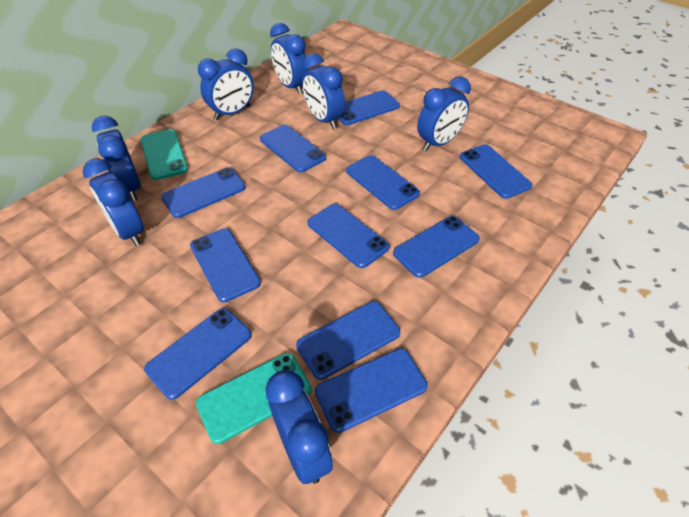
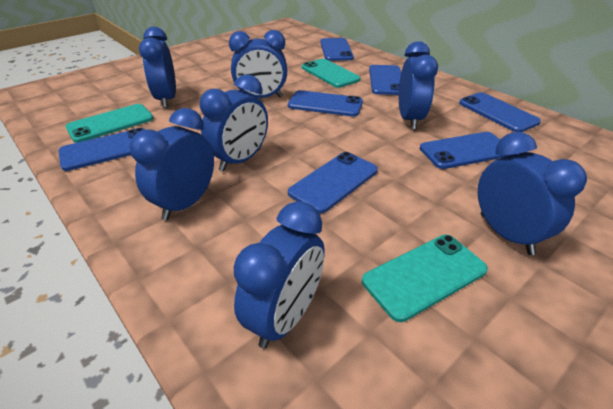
blue phone: [144,308,252,400] [161,167,246,218] [190,228,261,302] [260,125,326,172] [296,301,400,380] [308,204,390,268] [315,348,428,433] [338,90,400,125] [346,155,420,210] [393,216,480,278] [460,144,532,199] = 11 -> [59,128,146,171] [288,90,363,117] [288,152,378,213] [320,38,354,61] [369,65,401,95] [420,132,512,169] [459,92,541,132] = 7
turquoise phone: [141,129,188,180] [196,353,311,444] = 2 -> [66,104,153,143] [302,59,360,88] [362,235,488,322] = 3

